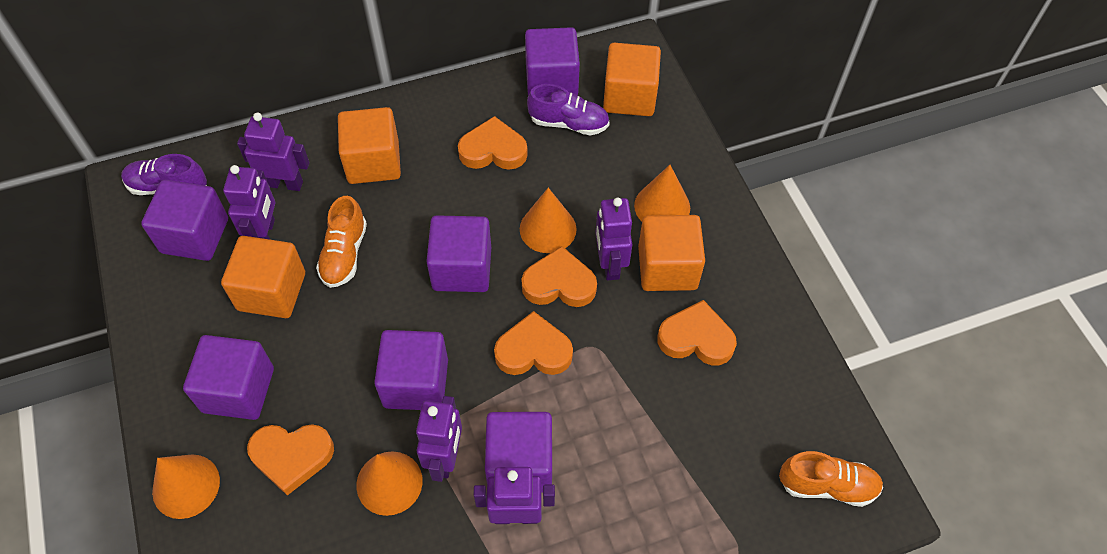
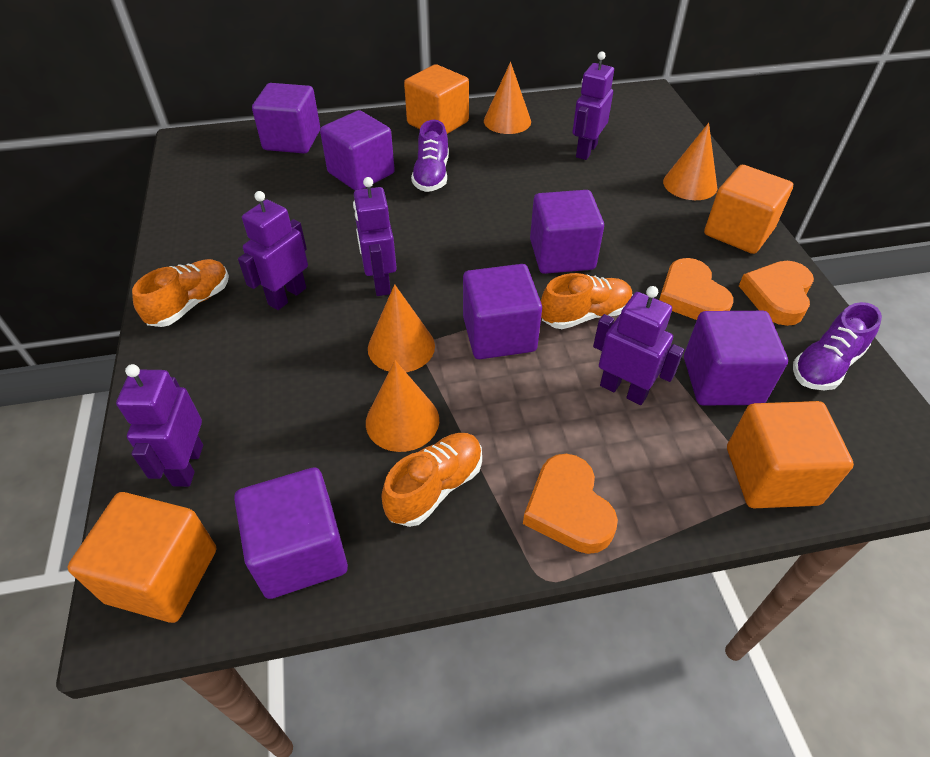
orange heart: [247,424,334,495] [458,116,528,170] [494,311,573,375] [522,246,597,307] [657,300,737,365] = 5 -> [523,454,618,554] [659,258,733,320] [739,261,814,326] = 3
orange shoe: [316,196,367,288] [779,451,883,507] = 2 -> [132,259,229,327] [381,433,482,527] [541,273,633,329] = 3

